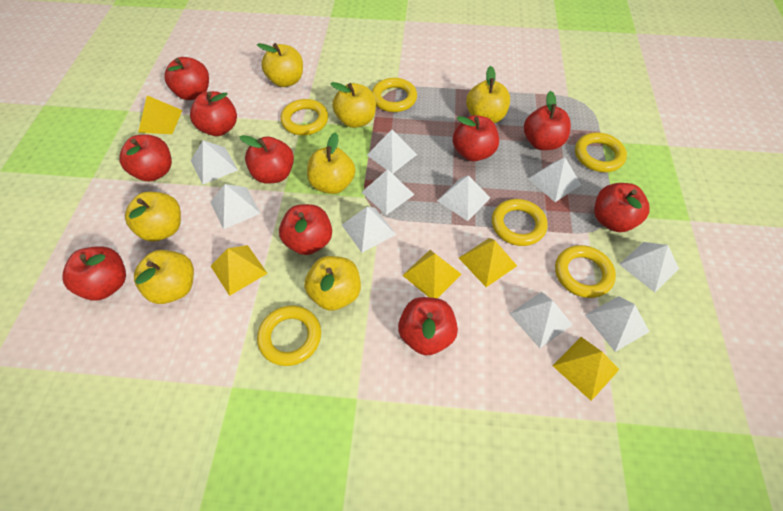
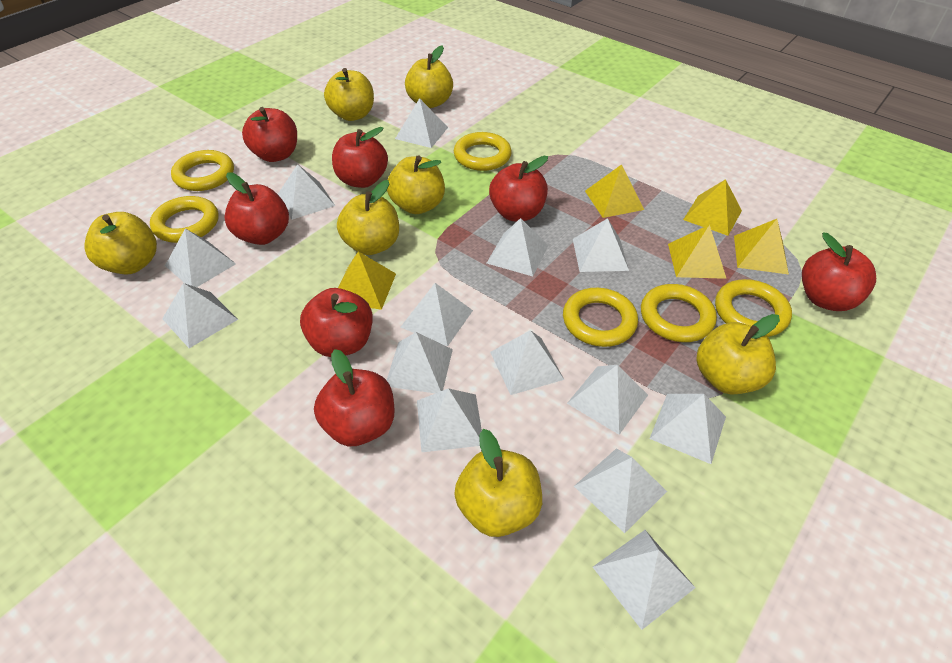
red apple: [63,246,126,301] [119,135,172,181] [164,57,209,100] [190,91,237,136] [240,135,294,184] [279,204,332,255] [398,297,458,356] [452,115,499,161] [524,91,571,150] [594,183,650,232] = 10 -> [224,172,289,245] [242,107,297,162] [300,288,373,357] [314,349,395,446] [332,127,388,188] [489,156,548,221] [802,233,876,311] = 7
white pyramid: [191,141,238,185] [210,184,261,230] [342,207,396,253] [361,169,414,215] [367,130,417,174] [437,175,490,221] [510,292,573,348] [528,157,581,202] [585,296,650,352] [619,242,679,292] = 10 -> [162,283,238,348] [165,228,236,287] [278,164,335,220] [387,332,453,393] [395,98,448,148] [401,283,473,346] [417,388,482,452] [487,218,548,277] [490,330,564,395] [567,365,648,435] [573,218,629,272] [574,448,667,533] [593,530,695,630] [650,394,726,464] = 14

